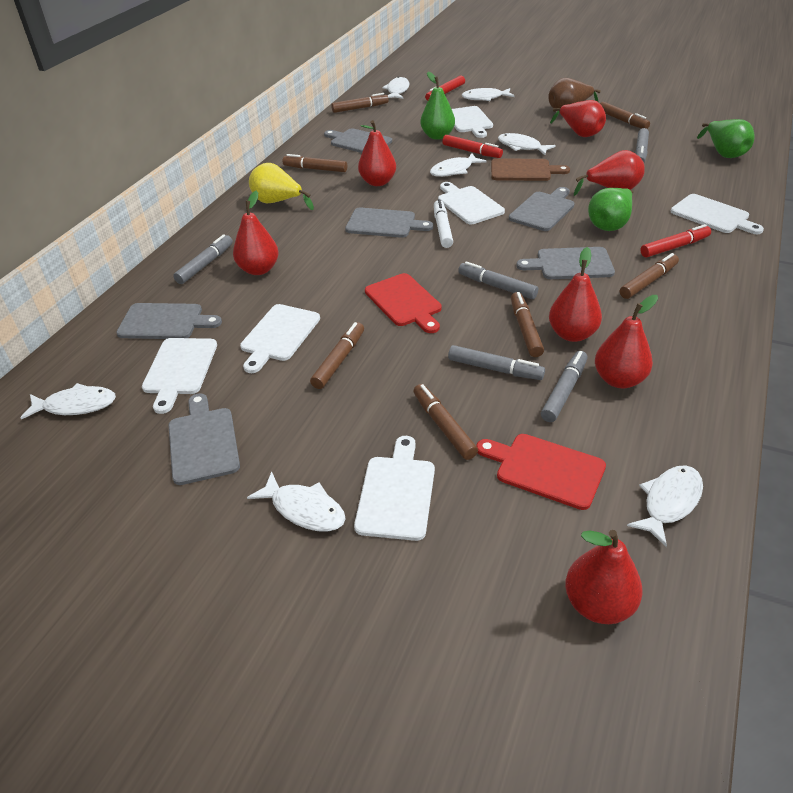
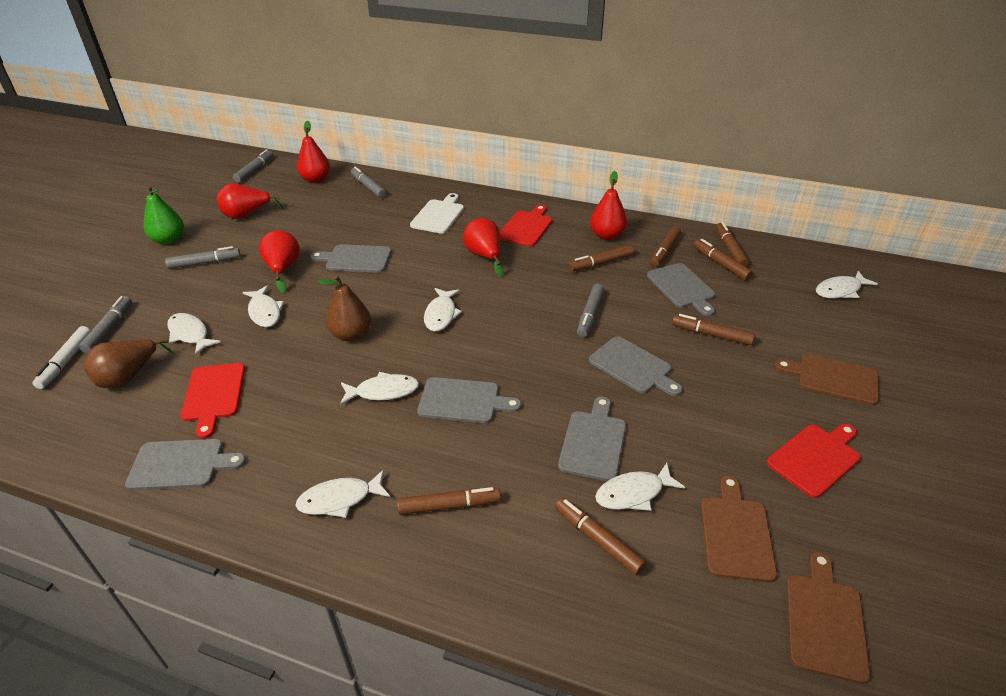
brown cutting board: [491,159,570,181] = 1 -> [701,475,777,582] [774,354,879,405] [786,552,871,684] = 3
brown pear: [548,78,601,113] = 1 -> [83,338,174,388] [318,275,371,341] = 2
green pear: [421,72,455,140] [588,188,633,231] [697,119,754,158] = 3 -> [143,185,184,245] = 1
red cutting board: [365,273,442,333] [476,434,606,510] = 2 -> [181,363,245,439] [500,205,552,247] [767,424,860,498] = 3
red marker: [425,76,465,101] [442,135,503,158] [640,224,711,257] = 3 -> none = 0
red pear: [233,191,279,275] [358,120,396,186] [549,247,602,342] [550,100,606,137] [565,530,643,624] [574,150,645,196] [595,295,658,388] = 7 -> [217,183,284,219] [259,230,300,293] [297,121,330,183] [463,218,503,277] [590,171,627,240] = 5
white cutting board: [142,338,217,414] [240,304,320,373] [354,436,435,541] [438,182,505,224] [452,106,493,138] [671,194,764,234] = 6 -> [410,193,464,234] = 1
yellow pear: [249,163,314,210] = 1 -> none = 0

